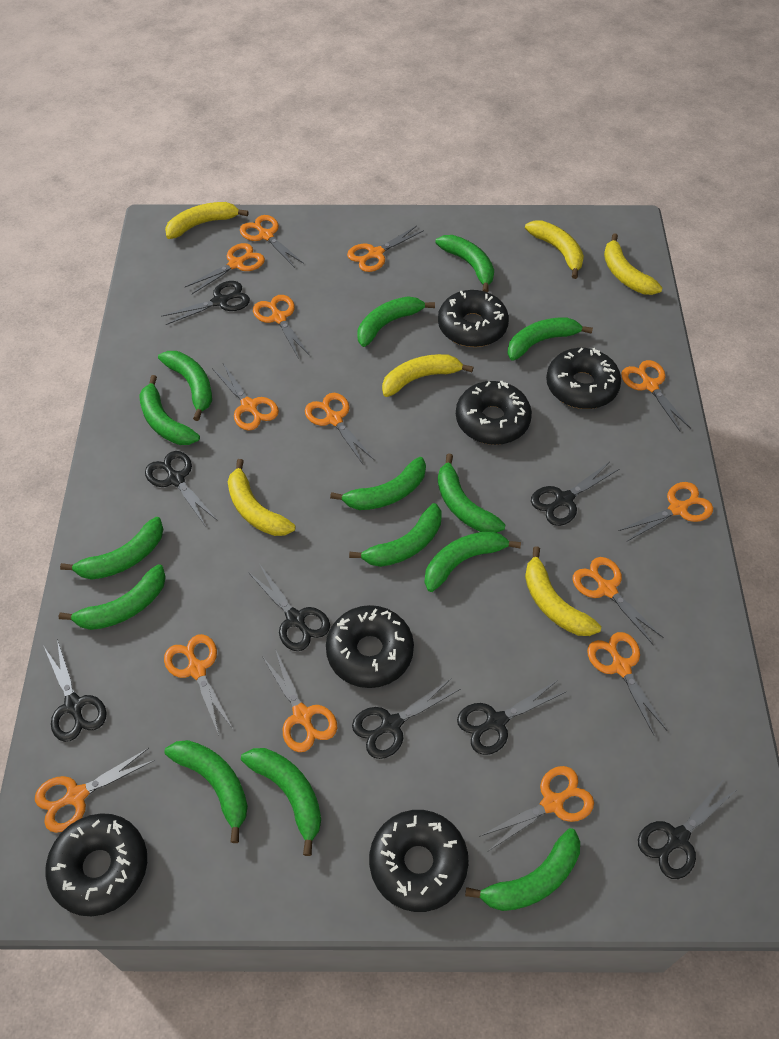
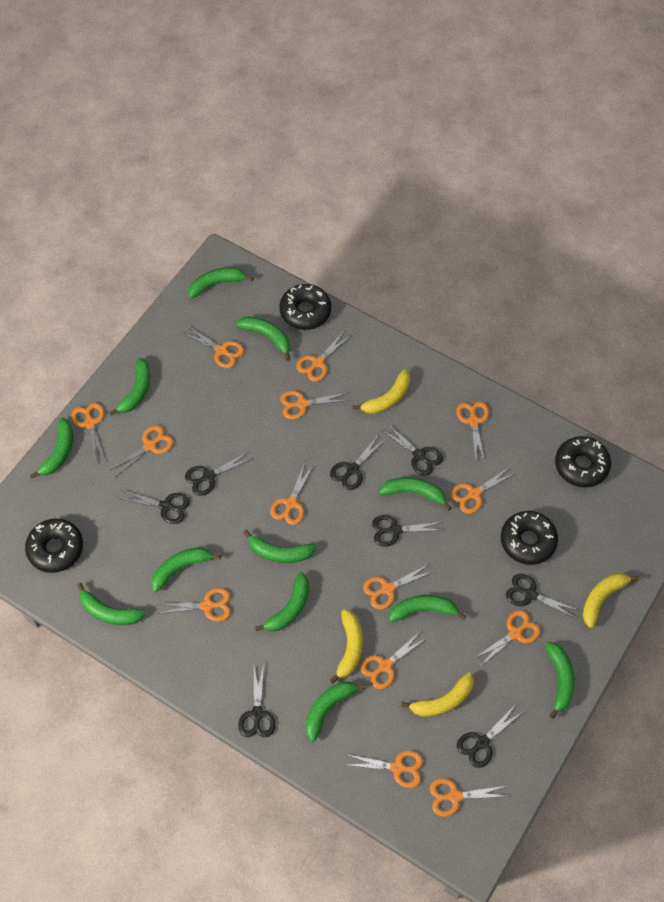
black donut: [45,813,147,916] [326,605,414,688] [369,810,469,912] [438,290,509,347] [456,381,532,445] [546,348,621,409] = 6 -> [25,519,83,573] [279,284,331,330] [501,511,558,565] [555,436,611,488] = 4
green banana: [59,564,166,630] [60,517,163,580] [139,375,200,445] [158,351,212,421] [164,740,248,843] [241,748,321,856] [330,457,426,510] [349,503,441,567] [358,296,435,347] [425,531,521,592] [435,235,494,293] [438,453,506,533] [465,828,580,911] [507,317,593,361] = 14 -> [30,418,73,478] [77,583,146,625] [109,358,150,415] [151,547,221,592] [188,267,254,299] [236,317,290,361] [243,530,317,563] [255,572,309,631] [305,682,367,742] [379,477,452,511] [389,595,466,622] [545,642,575,719] = 12
yellow banana: [165,202,249,239] [228,459,296,536] [382,354,474,397] [525,220,584,279] [525,546,601,636] [604,233,663,295] = 6 -> [330,609,363,684] [353,369,410,414] [401,672,474,717] [583,573,640,628] = 4

